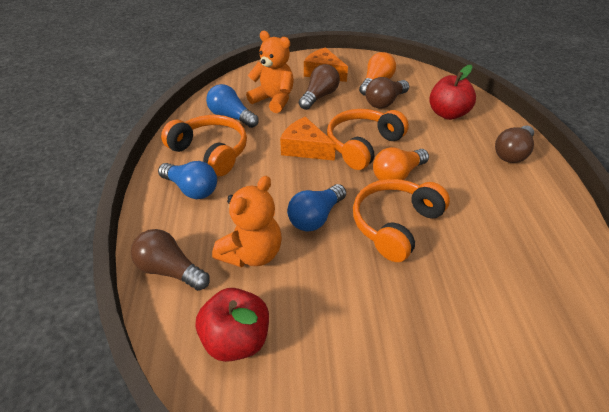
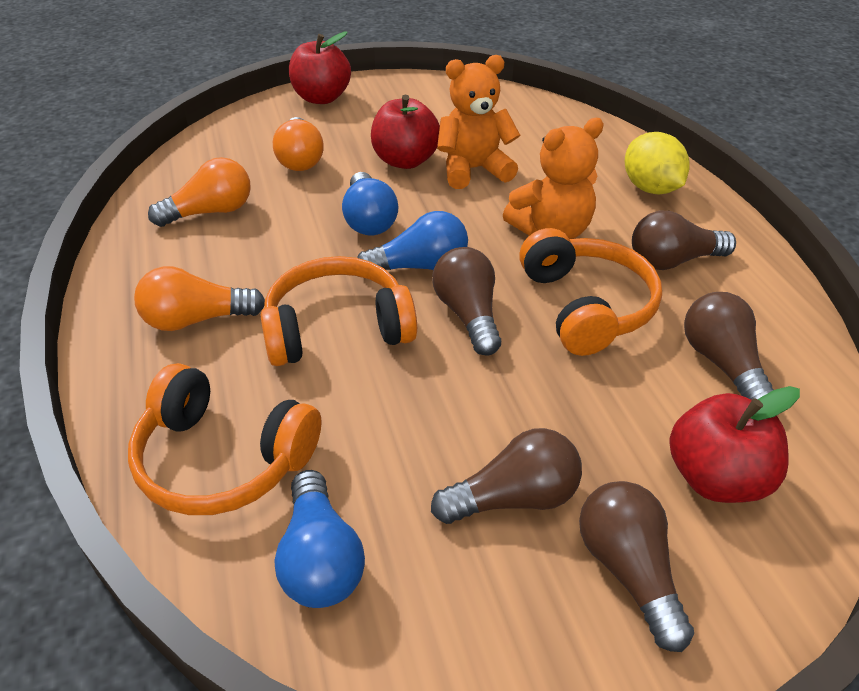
brown light bulb: [131,229,210,291] [299,64,340,110] [366,77,409,109] [495,125,534,163] = 4 -> [431,428,582,524] [432,247,501,356] [579,481,694,652] [632,211,736,270] [684,292,774,400] = 5
orange cheese: [280,117,336,161] [304,47,348,82] = 2 -> none = 0
orange light bulb: [359,52,396,96] [373,147,429,180] = 2 -> [134,266,265,331] [148,157,251,227] [273,117,323,171] = 3
red apple: [196,288,269,362] [429,65,476,120] = 2 -> [289,32,351,104] [371,95,440,169] [669,386,800,503] = 3
yellow lemon: none = 0 -> [625,132,690,194] = 1

